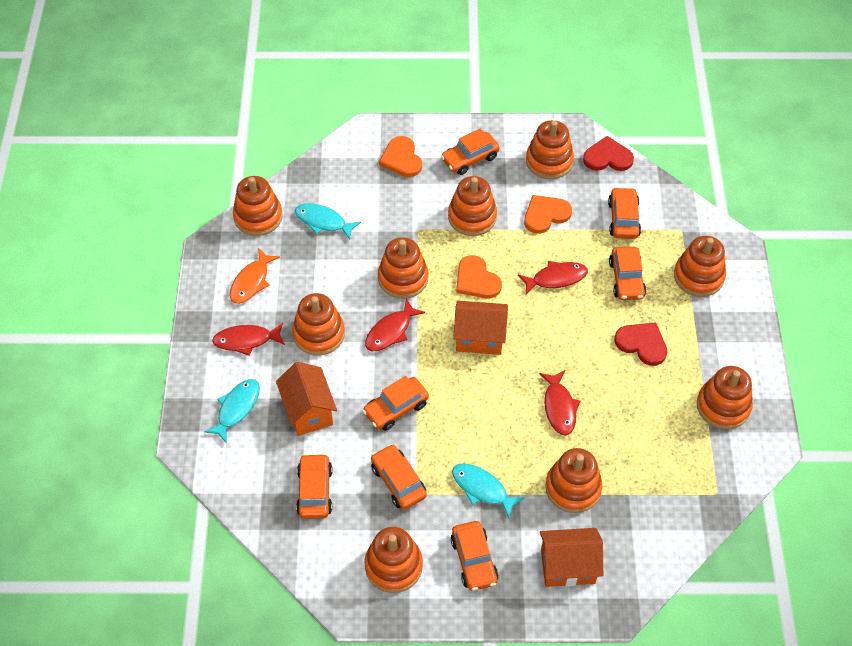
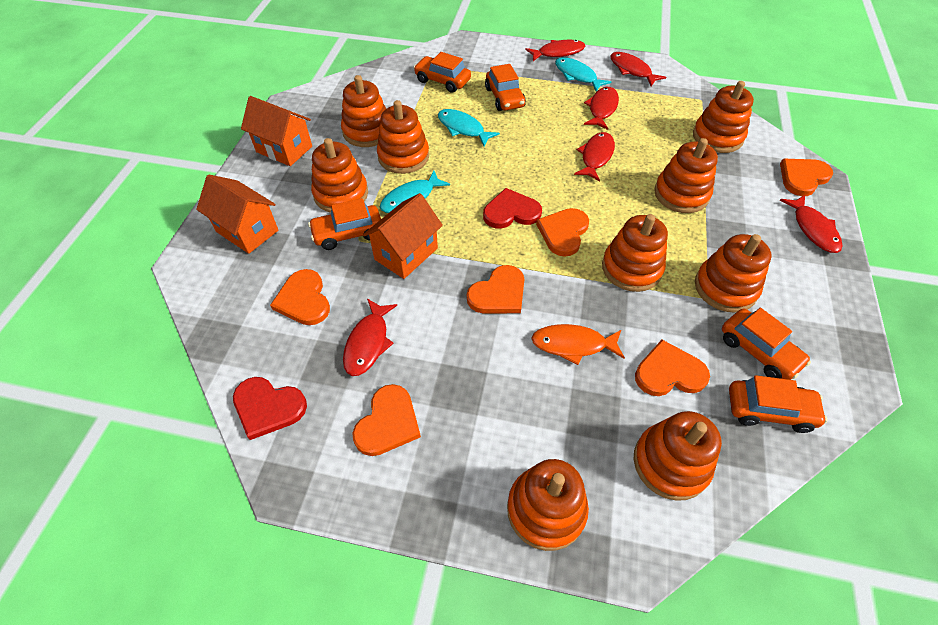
orange car: [296,453,333,519] [363,376,429,431] [371,444,427,509] [441,128,499,175] [451,521,499,591] [608,187,641,239] [609,247,646,300] = 7 -> [308,198,381,250] [414,52,471,93] [485,64,526,111] [722,308,811,380] [729,375,827,433] = 5
orange heart: [379,136,422,177] [456,255,502,298] [524,195,572,234] = 3 -> [270,269,330,325] [353,384,421,456] [467,265,524,313] [536,208,589,257] [635,340,710,396] [780,159,833,196] = 6
red fish: [212,323,285,356] [365,298,425,351] [518,261,588,295] [539,370,580,435] = 4 -> [343,299,397,376] [525,40,585,61] [574,132,615,182] [584,87,619,130] [610,52,666,86] [780,195,842,253] = 6

